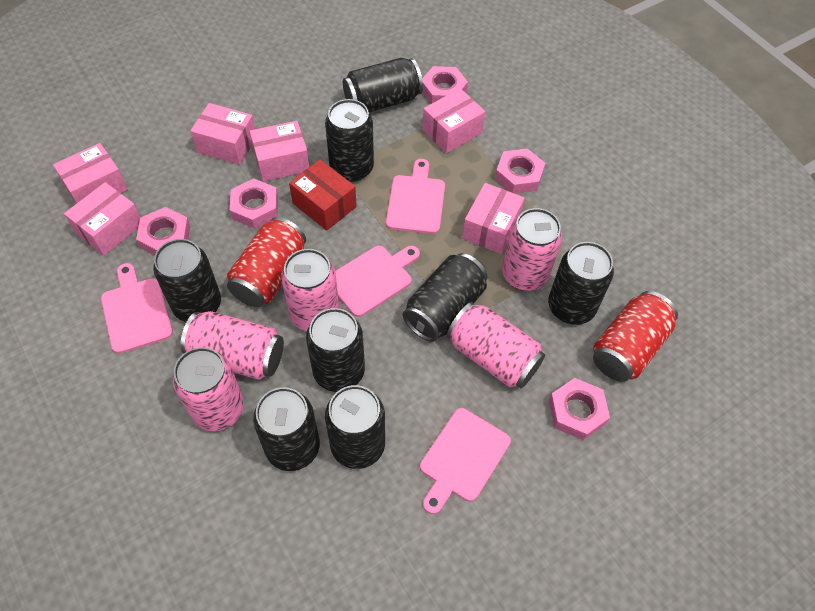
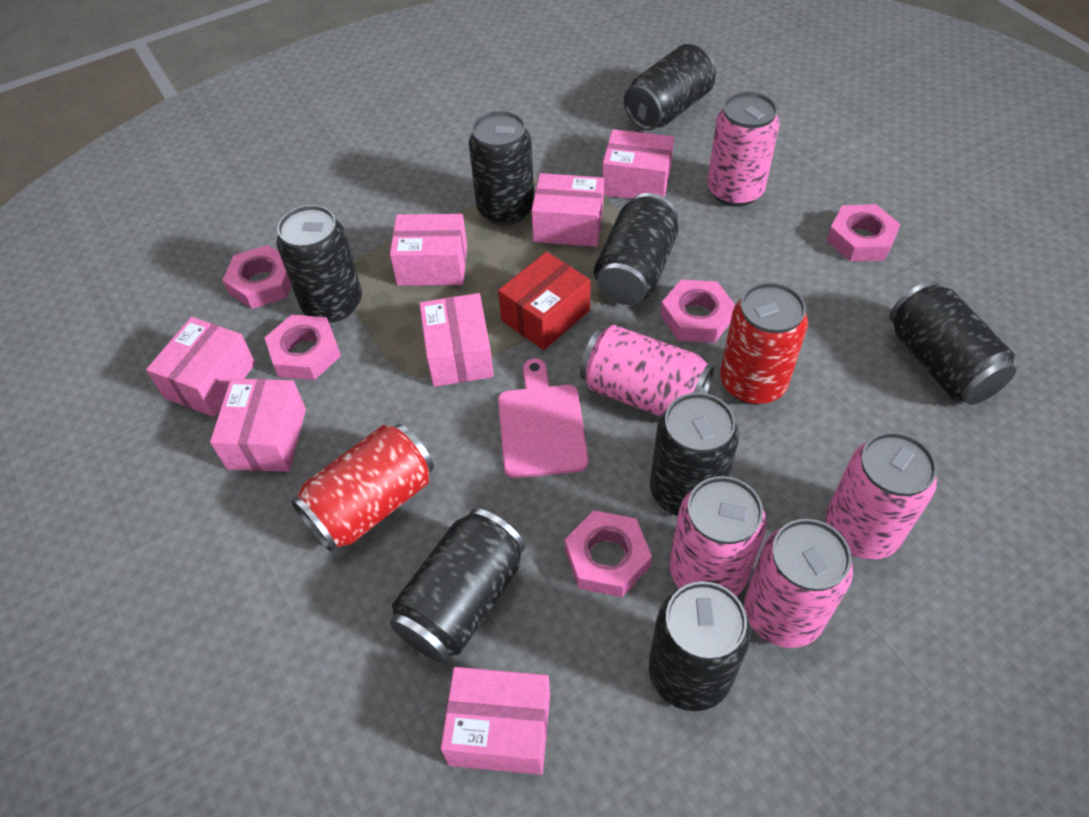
pink box: [53,143,128,204] [64,182,140,256] [190,103,255,165] [250,121,309,182] [422,88,485,153] [462,183,525,254] = 6 -> [146,317,256,417] [210,378,306,472] [390,214,467,286] [419,293,494,387] [441,667,550,775] [531,173,604,247] [602,129,674,199] = 7
pink cutting board: [101,263,173,354] [335,245,420,317] [386,159,445,234] [420,408,511,514] = 4 -> [498,358,588,478] = 1

